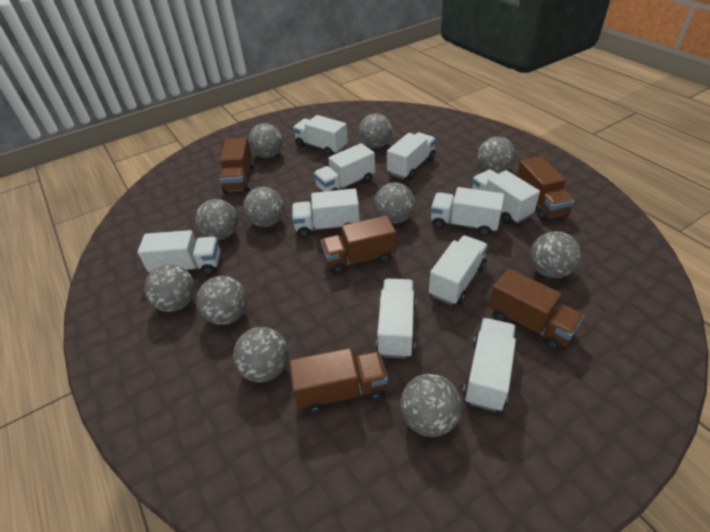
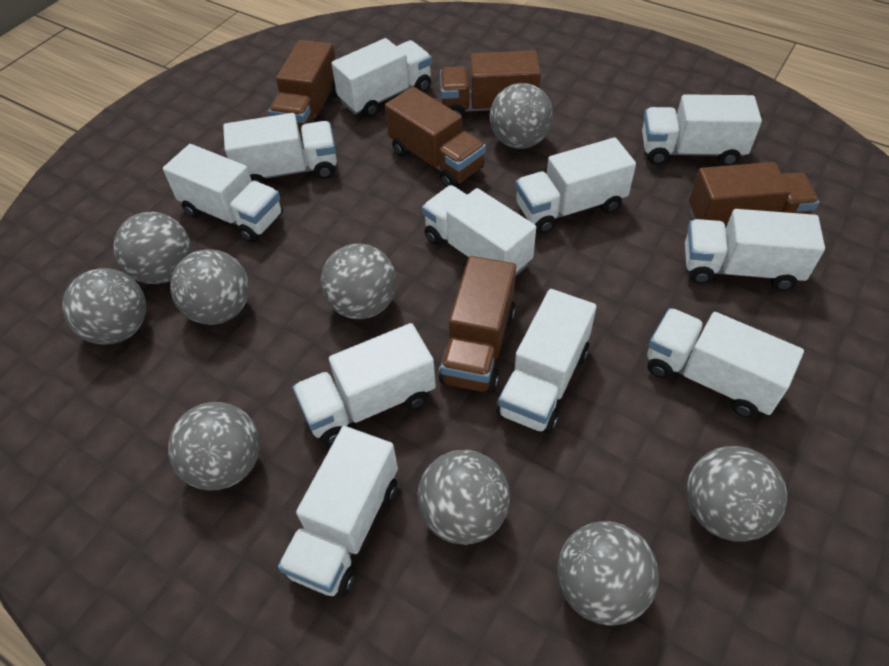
grey ball: [144,265,195,312] [195,199,238,240] [196,276,247,325] [233,327,289,382] [243,187,284,227] [248,123,283,158] [359,113,392,148] [374,183,415,224] [400,374,462,437] [477,137,516,174] [530,231,581,278] = 11 -> [62,268,146,345] [113,212,191,284] [168,402,260,491] [170,249,249,325] [321,244,397,319] [418,450,510,545] [490,83,553,149] [557,521,659,626] [687,446,787,542] = 9
white truck: [137,230,220,275] [292,188,360,238] [293,115,348,157] [313,143,375,192] [376,279,416,359] [387,132,436,180] [429,235,488,305] [431,187,504,236] [463,318,516,412] [472,170,540,224] = 10 -> [163,144,283,243] [223,113,337,185] [278,426,398,597] [293,323,436,446] [331,38,432,118] [422,185,536,276] [496,289,597,434] [515,137,636,234] [642,94,762,166] [647,308,804,418] [685,209,825,291] = 11

